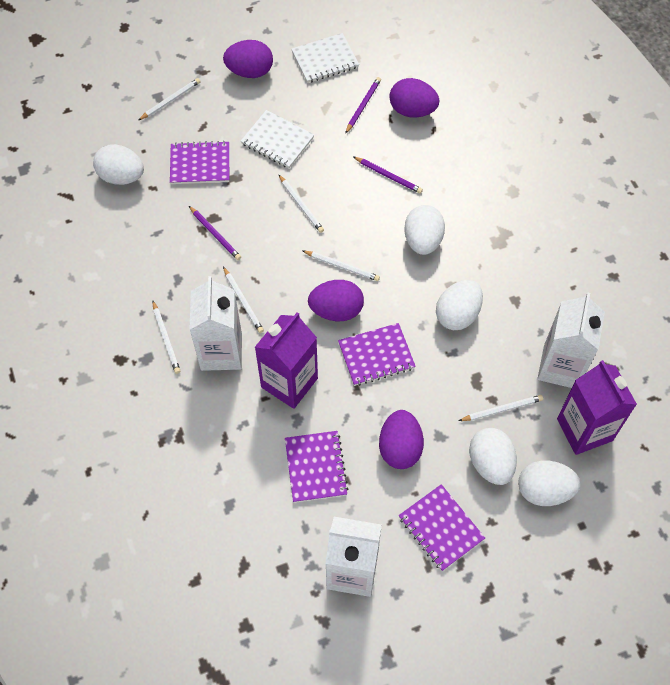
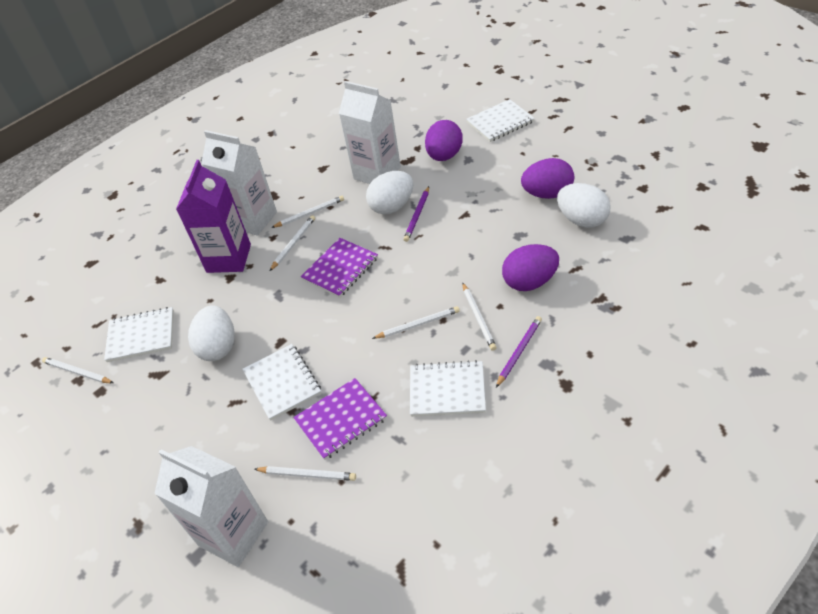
purple carton: [255,312,318,409] [557,360,637,455] = 2 -> [176,160,251,273] = 1
purple egg: [223,40,273,78] [308,280,364,321] [379,410,424,469] [389,78,440,117] = 4 -> [425,120,463,161] [502,244,559,291] [521,158,574,199] = 3
purple notebook: [170,141,229,184] [285,431,348,503] [338,323,416,386] [399,484,485,571] = 4 -> [293,378,387,460] [301,238,378,298] = 2
purple pencil: [189,206,241,260] [345,77,381,134] [354,157,423,194] = 3 -> [403,186,429,242] [496,316,542,387] = 2
white egg: [93,144,144,185] [404,205,445,255] [436,280,483,330] [469,428,517,485] [518,461,581,506] = 5 -> [188,305,235,361] [366,171,413,214] [557,183,611,228] = 3
white notebook: [241,110,314,168] [291,33,359,83] = 2 -> [104,307,174,362] [242,344,321,421] [410,360,486,417] [466,99,535,142] = 4

